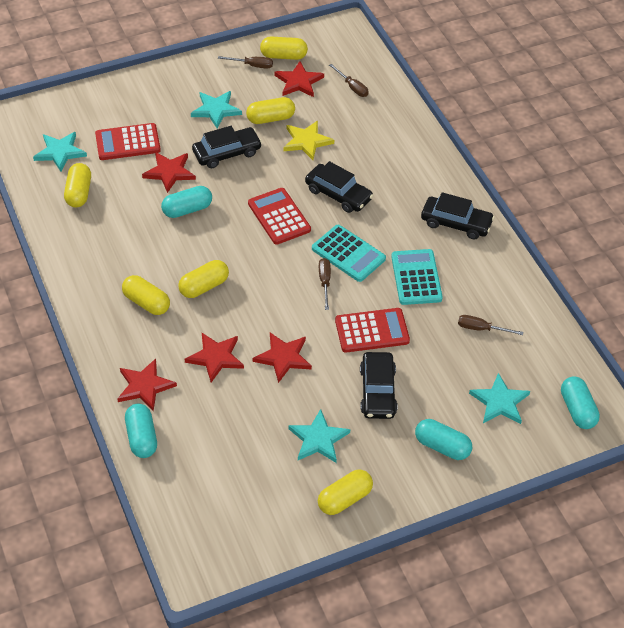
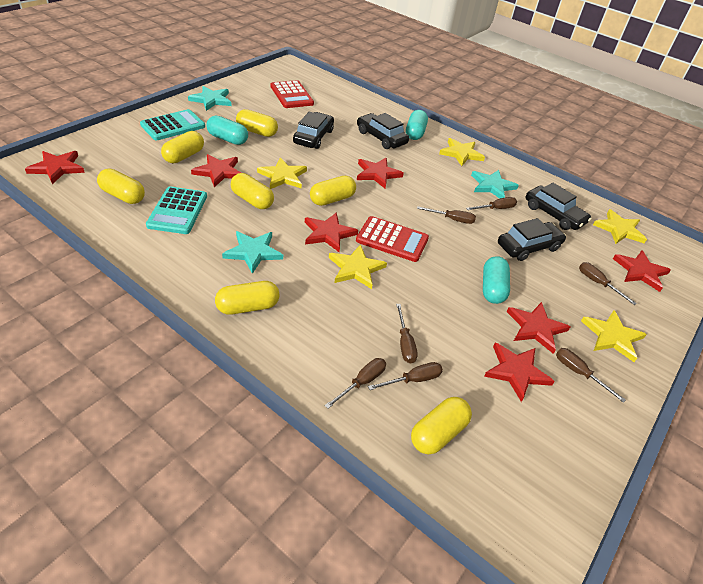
brown screwdriver: [218,56,273,68] [319,258,331,310] [329,64,369,97] [458,315,523,335] = 4 -> [324,358,386,409] [368,362,443,390] [396,304,418,364] [417,206,476,224] [466,197,517,210] [556,348,626,403] [579,262,637,305] = 7
red calculator: [95,123,161,160] [248,188,311,245] [335,308,410,353] = 3 -> [271,80,314,108] [356,216,429,262] = 2
red star: [118,359,177,412] [142,152,196,193] [185,333,244,382] [253,332,312,383] [274,61,324,97] = 5 -> [25,151,85,184] [191,154,241,187] [305,212,358,252] [357,158,404,188] [484,343,555,402] [507,302,570,354] [613,250,671,292] = 7
turquoise capsule: [125,404,157,458] [161,186,212,218] [415,419,472,460] [561,376,600,429] = 4 -> [206,116,248,145] [406,110,428,140] [483,256,510,304] = 3
turquoise star: [33,132,87,172] [191,91,242,129] [288,409,350,463] [469,373,530,424] = 4 -> [188,86,232,111] [222,231,283,274] [471,170,519,199] = 3
yellow capsule: [64,163,91,207] [122,275,170,315] [178,260,229,298] [246,97,295,124] [260,37,308,60] [318,470,373,515] = 6 -> [97,169,145,204] [161,131,204,163] [215,281,280,315] [231,173,274,209] [236,109,278,137] [310,176,356,206] [411,397,472,455] = 7
yellow star: [283,121,334,160] = 1 -> [257,157,307,189] [329,244,387,289] [439,138,485,166] [581,310,647,362] [593,209,647,244] = 5

